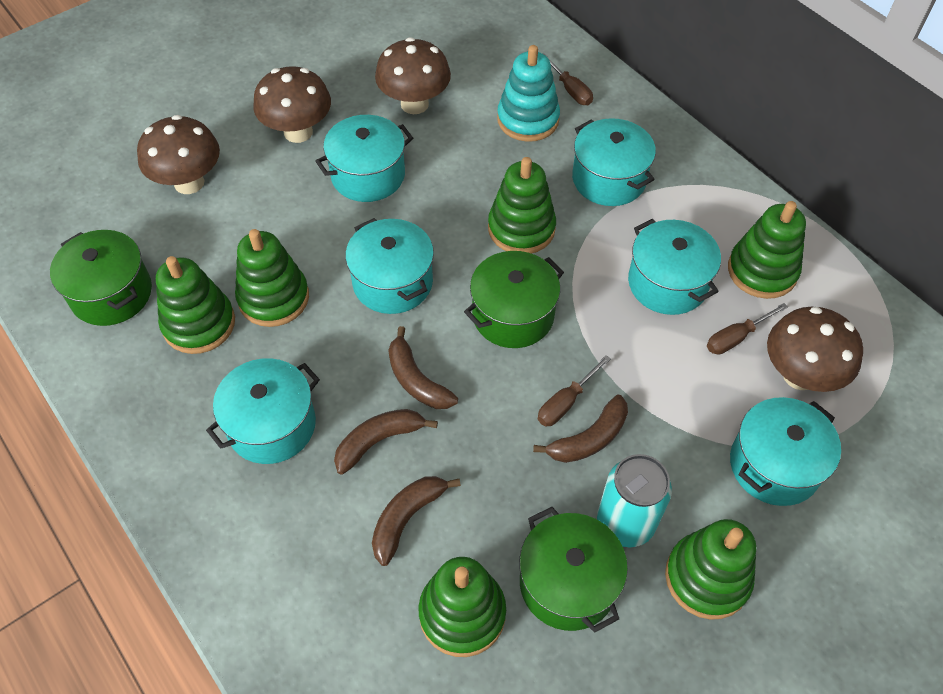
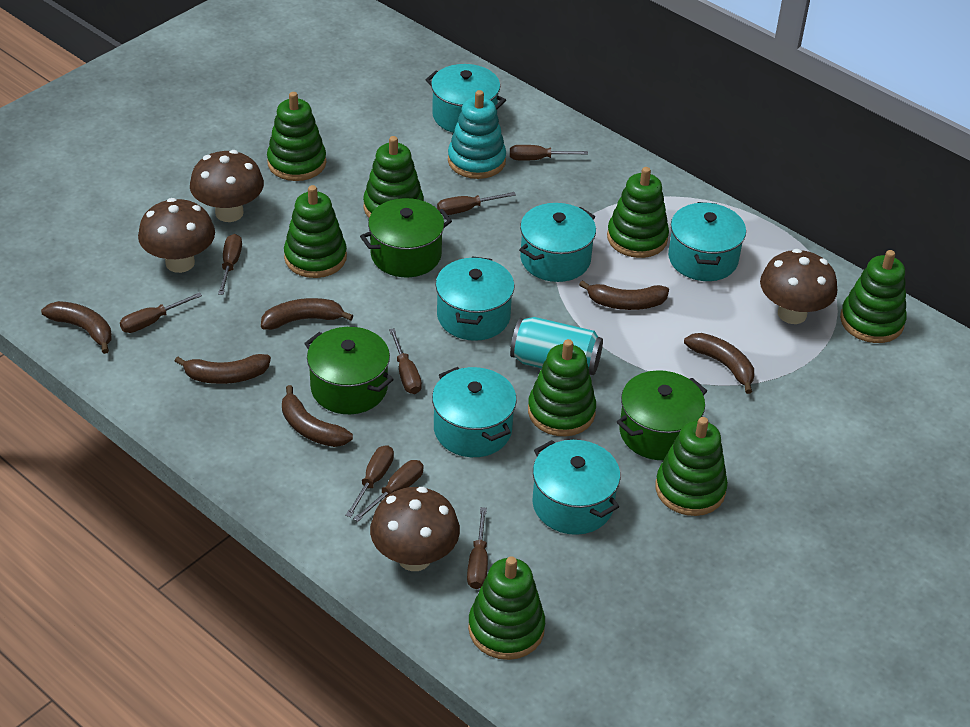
brown banana: [334,409,438,475] [372,476,461,566] [388,326,458,409] [533,395,628,463] = 4 -> [41,301,112,354] [175,354,271,384] [261,298,353,330] [282,385,353,447] [579,280,669,310] [684,333,754,394] = 6
brown screwdriver: [538,355,611,426] [542,53,593,105] [707,303,788,355] = 3 -> [120,293,202,333] [218,234,242,295] [345,445,394,517] [353,460,424,522] [389,328,422,394] [437,192,516,215] [467,507,488,589] [510,145,588,161] = 8
green stacking toy: [156,256,235,354] [235,229,309,327] [418,557,506,657] [488,157,556,254] [665,519,756,620] [728,201,806,299] = 6 -> [267,92,326,181] [284,185,347,278] [363,136,424,218] [468,556,545,660] [528,339,596,436] [607,167,669,258] [656,417,728,516] [840,250,907,343] = 8

